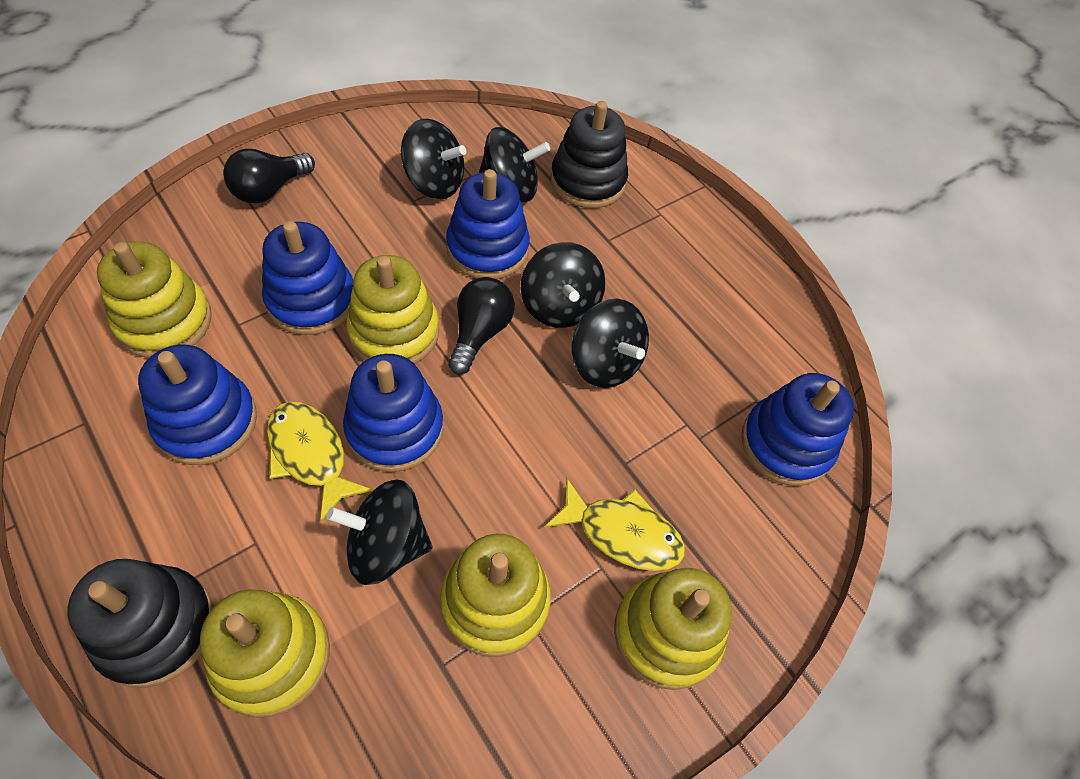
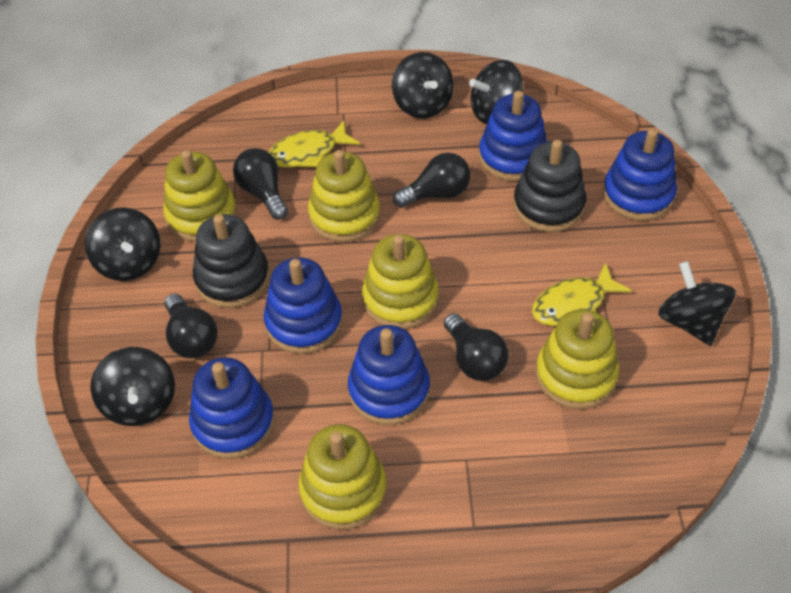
black light bulb: [223,149,315,204] [448,277,515,375] = 2 -> [165,293,218,358] [233,148,288,220] [393,153,470,208] [444,313,509,381] = 4

